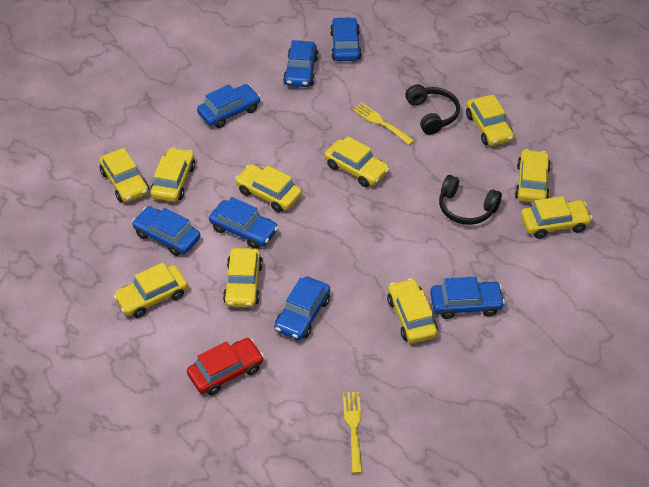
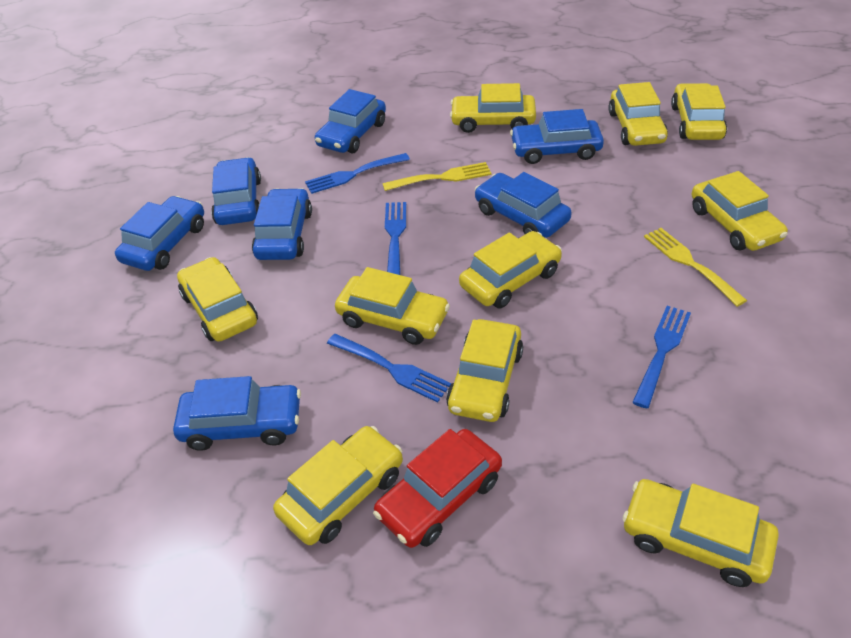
black headphones: [405,84,460,135] [439,175,502,225] = 2 -> none = 0
blue fork: none = 0 -> [305,153,410,194] [327,334,451,403] [385,202,406,275] [632,306,691,408] = 4

